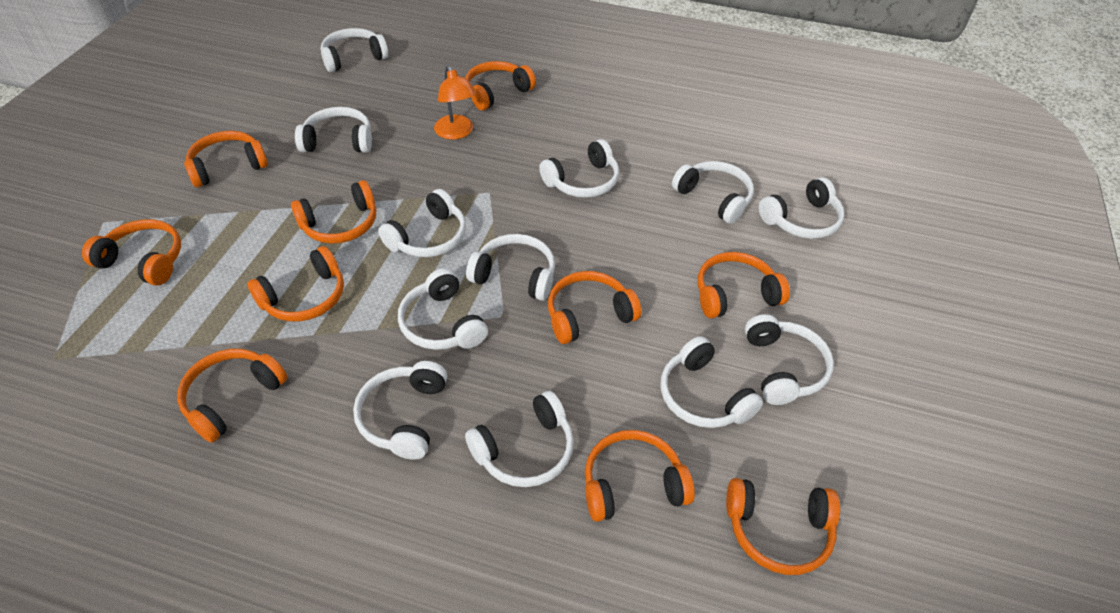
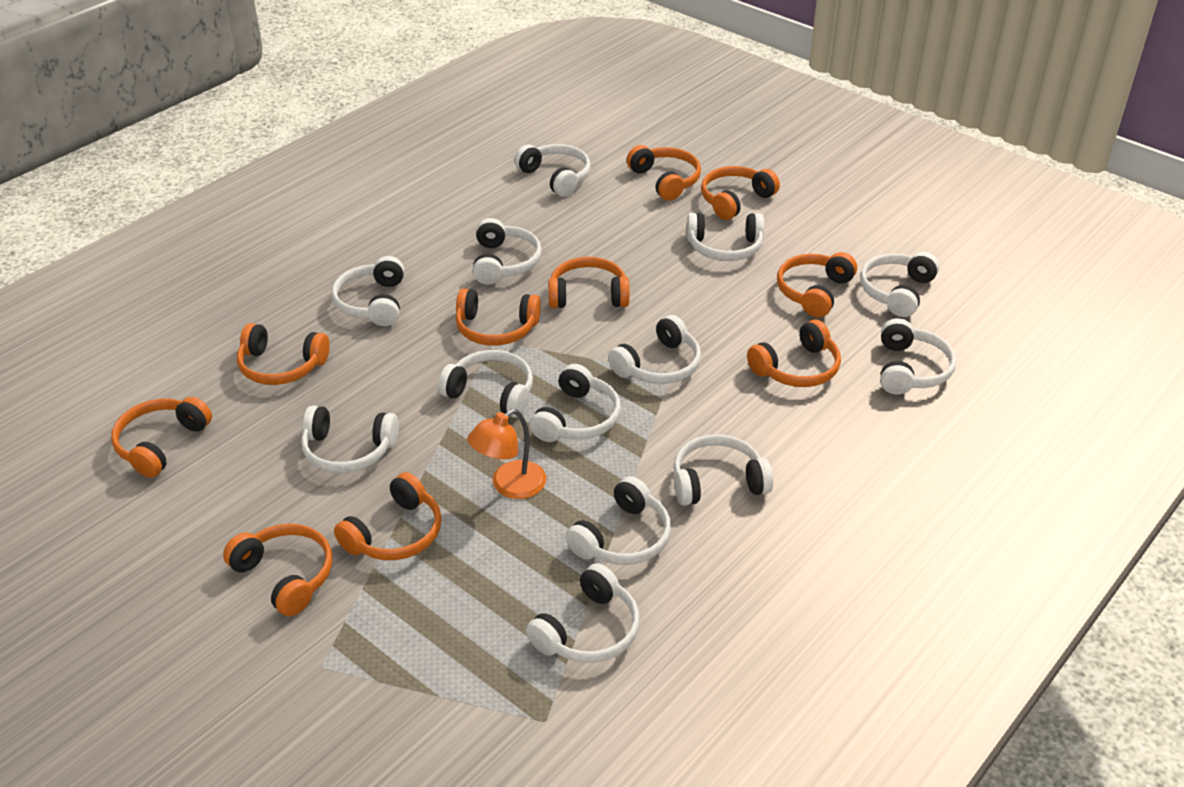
white headphones: [295,107,372,152] [321,28,389,72] [353,361,447,460] [378,189,466,257] [398,268,488,350] [465,391,574,487] [466,234,555,301] [539,139,619,198] [661,336,763,428] [672,161,754,224] [745,314,834,405] [759,177,845,239] = 12 -> [301,405,399,473] [332,256,404,326] [438,350,533,418] [473,218,542,285] [514,144,590,197] [526,563,640,663] [530,364,621,442] [565,476,671,565] [608,315,701,384] [673,434,773,506] [687,213,764,261] [860,252,940,317] [880,318,956,395] = 13

